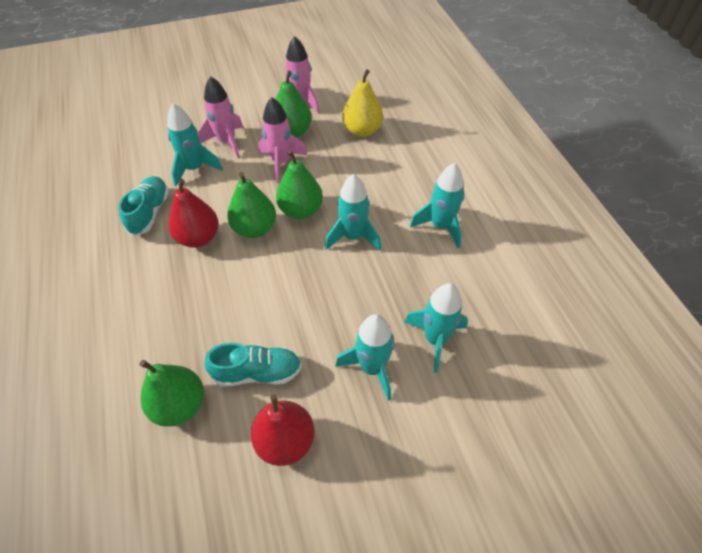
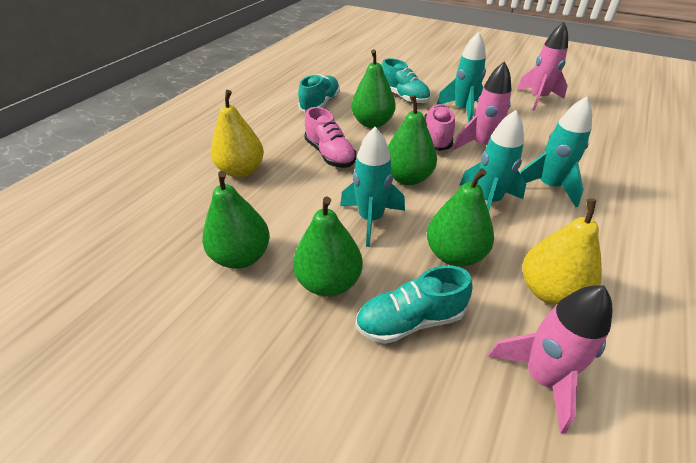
green pear: [140,360,204,427] [227,172,276,238] [276,71,312,137] [276,150,323,219] = 4 -> [202,171,270,269] [293,197,363,296] [351,49,396,128] [388,95,437,185] [427,168,494,267] = 5
pink shoe: none = 0 -> [304,107,356,168] [424,104,455,151] = 2
red pear: [168,179,219,248] [250,394,315,466] = 2 -> none = 0
turquoise rocket: [167,103,223,187] [325,174,381,251] [335,314,394,401] [404,283,468,373] [410,163,464,248] = 5 -> [340,127,405,247] [437,32,486,123] [460,110,526,211] [520,96,592,207] = 4
turquoise shoe: [119,176,169,236] [204,343,302,387] = 2 -> [298,74,340,113] [355,265,473,344] [381,58,430,104] = 3
yellow pear: [342,69,383,137] = 1 -> [211,90,264,178] [523,199,602,306] = 2

